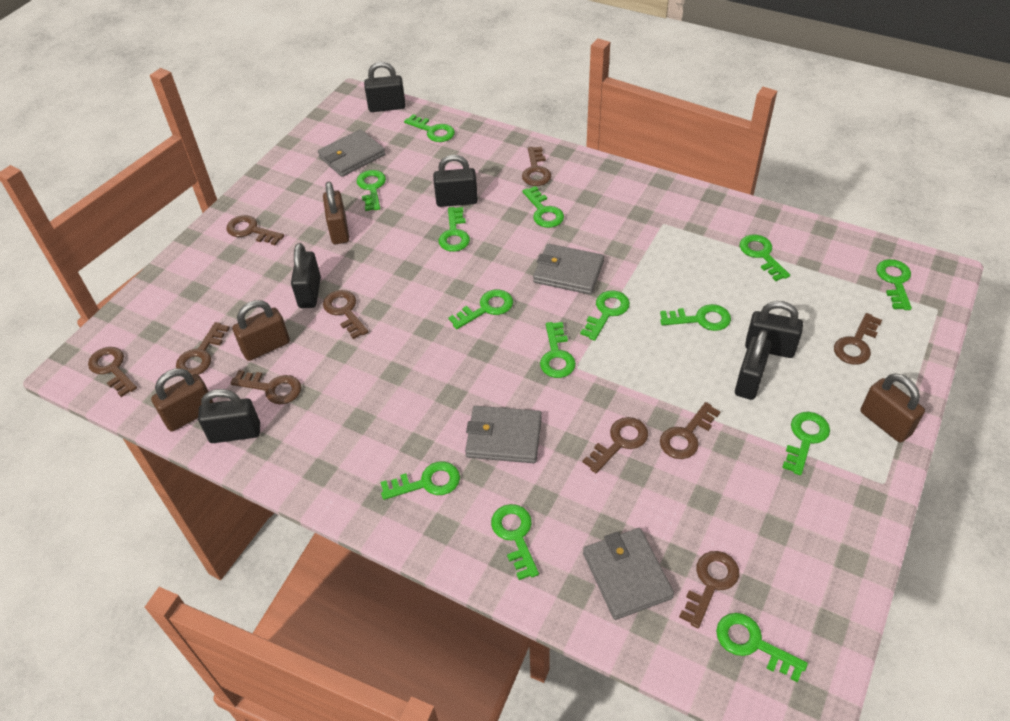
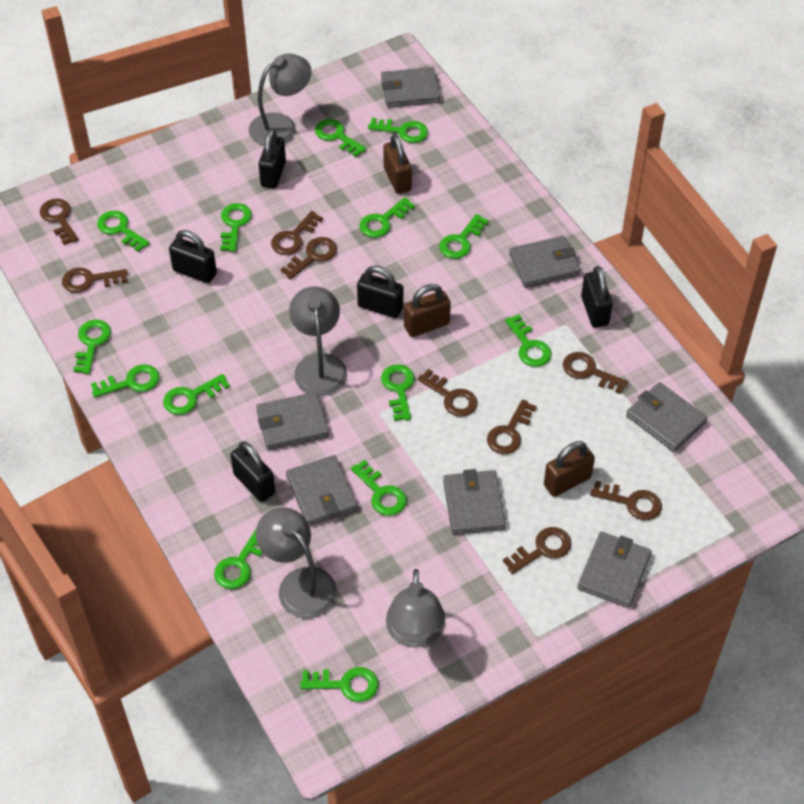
black padlock: [198,389,260,443] [291,243,321,308] [364,62,406,112] [433,154,478,207] [735,330,772,400] [745,301,803,358] = 6 -> [169,230,217,283] [231,441,275,502] [258,129,286,189] [357,266,403,318] [581,266,613,328] = 5
brown key: [88,347,137,397] [176,322,230,375] [226,215,284,245] [230,370,301,404] [323,290,368,339] [522,147,551,186] [582,417,648,473] [660,402,721,459] [679,551,739,628] [834,313,882,365] = 10 -> [40,199,79,245] [62,267,128,293] [271,211,323,255] [280,237,337,279] [417,369,478,417] [487,399,537,454] [503,527,572,574] [563,352,628,394] [590,481,662,520] = 9
brown padlock: [151,368,214,432] [232,300,290,361] [323,182,349,244] [860,373,925,443] = 4 -> [383,134,412,194] [404,284,451,337] [544,441,595,497] = 3
grey lamp: none = 0 -> [249,54,312,146] [256,507,337,618] [289,287,347,396] [386,569,445,648] = 4
grey wallet: [318,129,385,177] [465,406,542,463] [533,244,604,295] [583,528,674,620] = 4 -> [256,392,329,450] [286,455,358,526] [381,67,440,108] [443,469,506,535] [509,236,580,288] [577,532,652,608] [626,382,708,452] = 7

